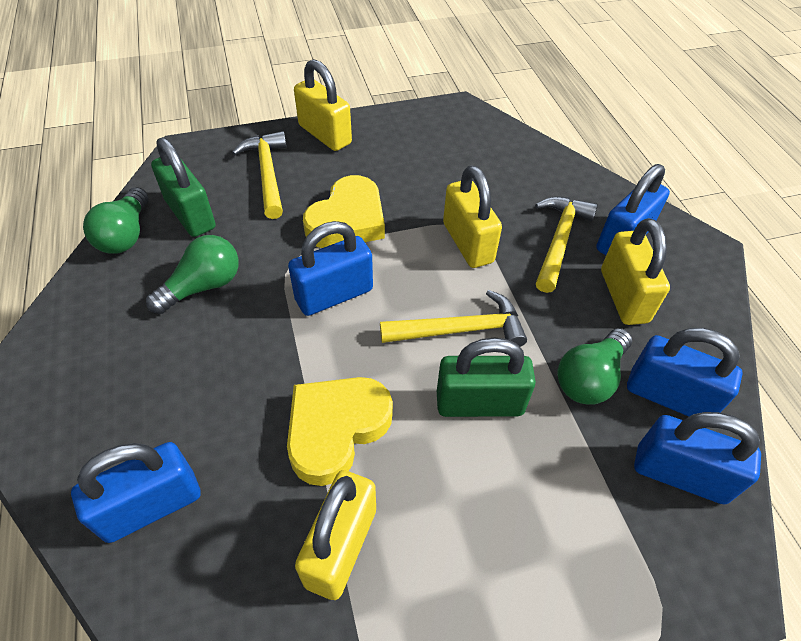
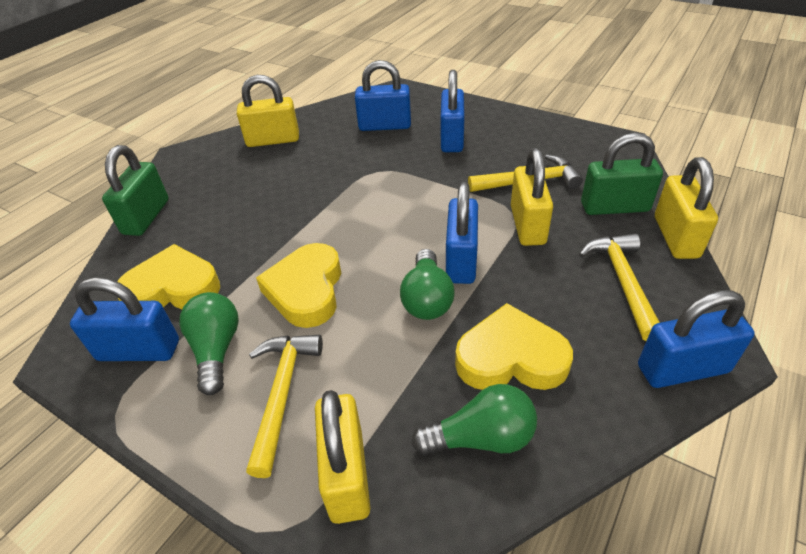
yellow heart: [287,377,393,486] [303,175,385,248] = 2 -> [117,244,220,309] [256,243,341,328] [455,303,573,390] = 3

